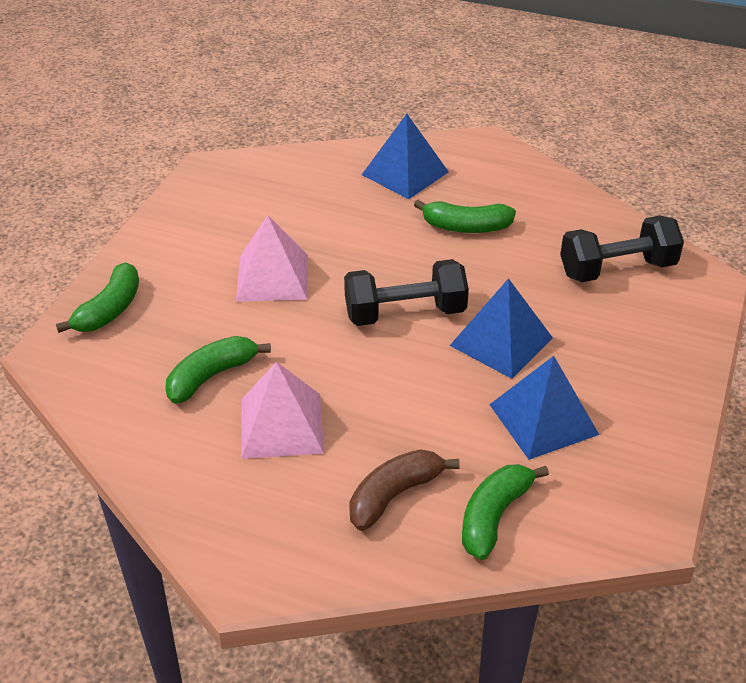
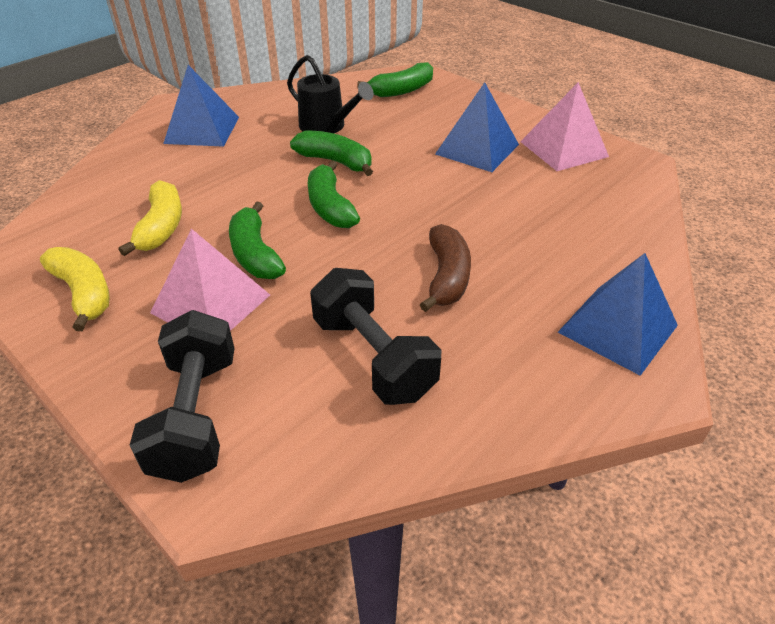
black watering can: none = 0 -> [287,55,374,133] = 1
yellow banana: none = 0 -> [40,247,110,331] [119,180,182,256] = 2

